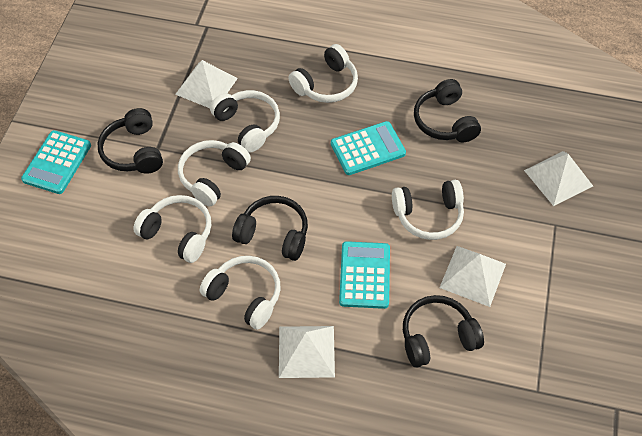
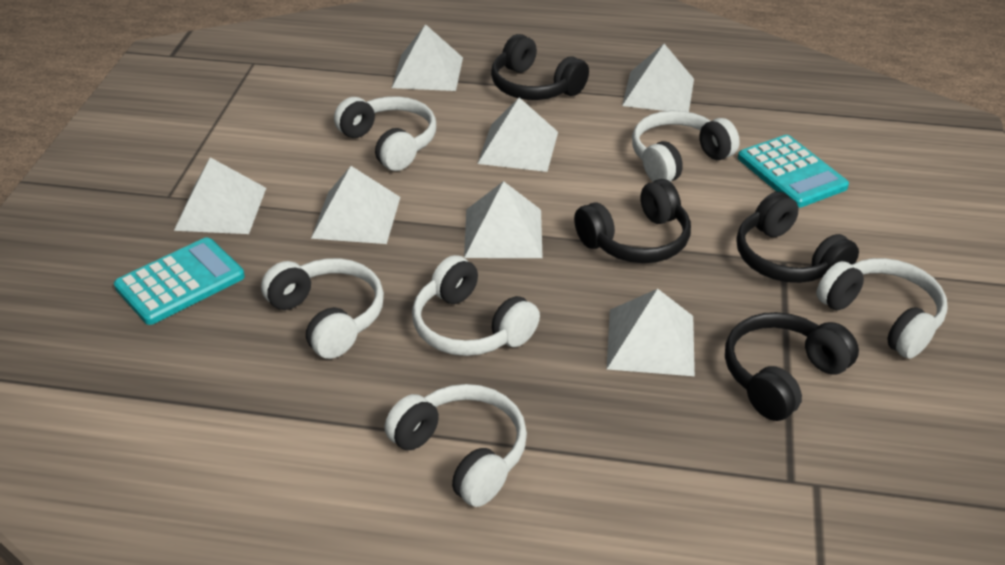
turquoise calculator: [21,130,91,194] [331,121,406,175] [339,241,390,309] = 3 -> [114,237,245,325] [738,135,849,208] = 2
white pyramid: [175,60,238,108] [279,326,335,378] [439,246,506,307] [524,151,593,206] = 4 -> [174,157,266,234] [311,166,400,244] [392,24,463,91] [464,181,543,258] [477,98,558,172] [607,289,695,376] [622,44,694,112] = 7

